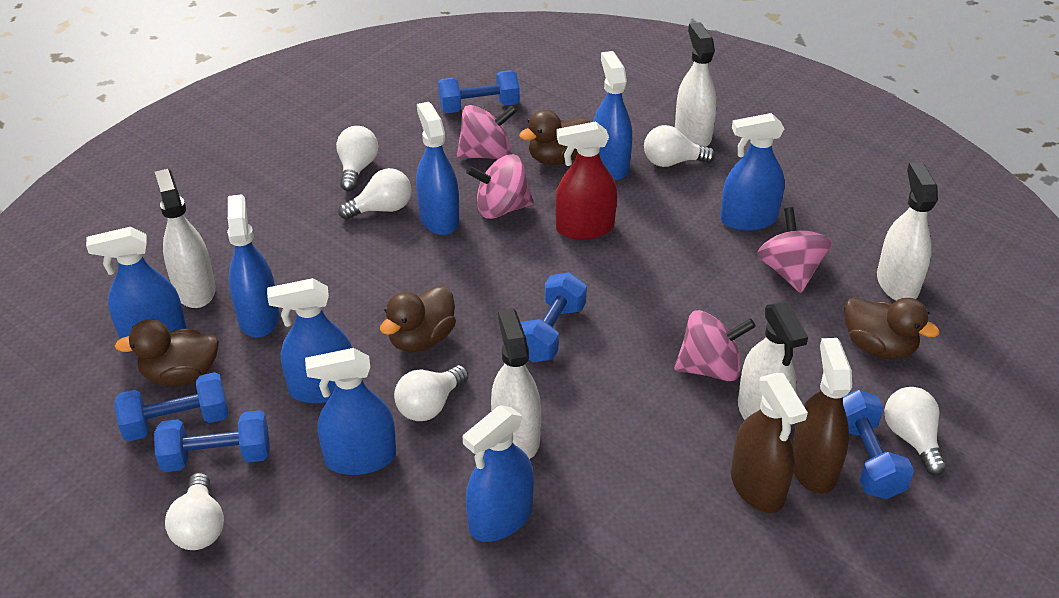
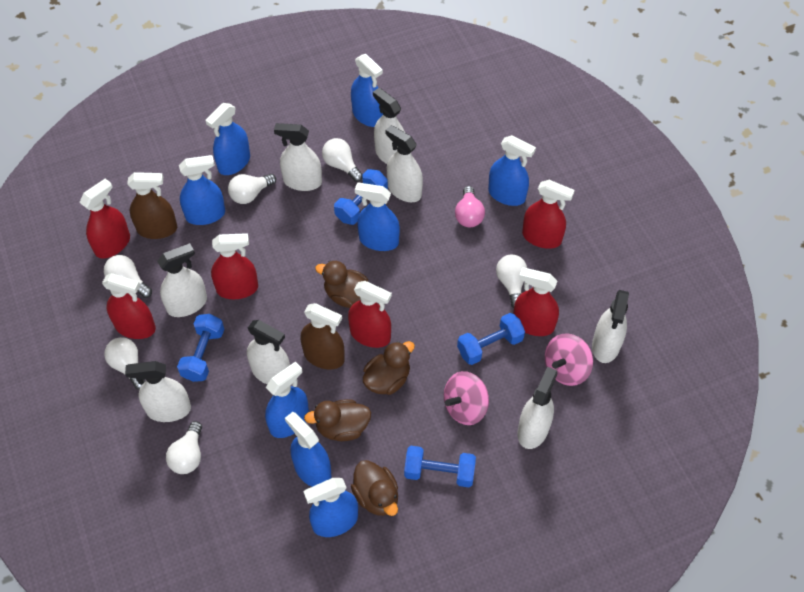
blue dumbbell: [114,372,228,442] [154,410,270,472] [438,70,520,113] [520,272,587,362] [842,390,914,499] = 5 -> [177,314,224,382] [334,169,388,225] [404,446,476,487] [457,313,525,365] = 4
pink light bulb: none = 0 -> [455,186,485,227] = 1
pink spinning top: [457,105,517,159] [466,154,534,219] [674,310,756,381] [757,207,832,293] = 4 -> [444,371,489,425] [545,333,593,386] = 2
red spray bottle: [555,122,617,240] = 1 -> [79,178,130,259] [102,273,156,339] [211,233,258,299] [348,281,392,348] [513,267,559,336] [522,180,575,249] = 6
white spray bottle: [155,169,216,308] [491,308,541,459] [675,22,717,147] [738,301,808,420] [877,162,938,301] = 5 -> [125,361,191,422] [157,243,207,317] [247,320,290,384] [274,123,322,191] [373,88,405,164] [385,125,423,202] [518,367,558,449] [592,290,629,363] = 8

